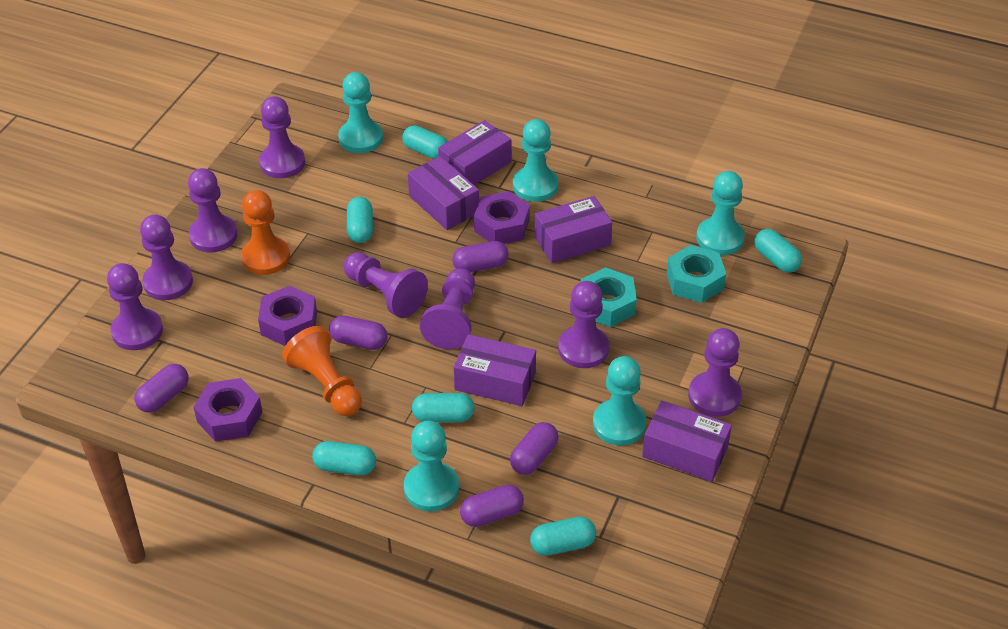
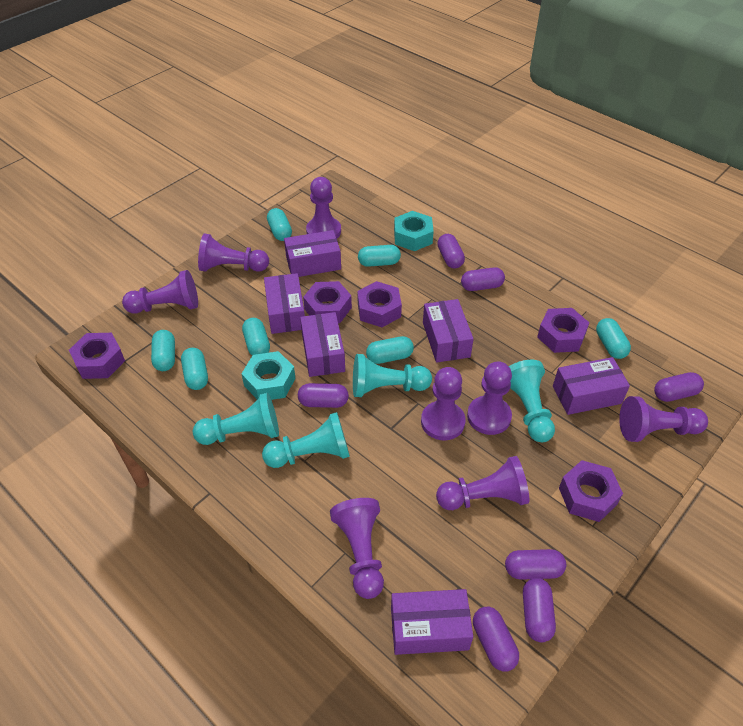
orange pawn: [241,190,290,275] [282,326,362,416] = 2 -> none = 0
purple box: [408,156,479,230] [438,120,511,185] [454,334,536,406] [535,196,612,263] [642,401,732,482] = 5 -> [264,273,305,334] [284,230,341,277] [300,312,345,377] [391,589,473,655] [423,299,474,363] [553,357,630,415] = 6
purple capsule: [135,364,189,413] [329,316,387,350] [452,241,509,272] [460,485,524,527] [510,422,559,475] = 5 -> [298,383,349,408] [437,234,465,268] [461,267,505,291] [473,607,519,671] [505,549,566,580] [523,578,556,642] [654,372,704,402] = 7
purple nut: [193,378,262,442] [258,286,317,346] [474,191,530,244] = 3 -> [69,333,125,379] [303,281,352,323] [357,281,402,327] [537,308,589,353] [559,460,623,522] = 5
turquoise capsule: [312,441,376,476] [347,197,373,243] [402,125,448,159] [412,393,475,422] [530,517,596,556] [754,229,802,273] = 6 -> [151,330,175,371] [181,348,208,390] [242,318,270,355] [267,208,292,241] [358,245,401,267] [366,336,414,364] [596,318,631,359] = 7
turquoise pawn: [338,72,383,153] [404,421,459,511] [513,119,558,202] [593,356,646,446] [696,171,745,255] = 5 -> [193,393,279,445] [262,412,350,468] [353,354,432,397] [509,360,555,442] = 4

